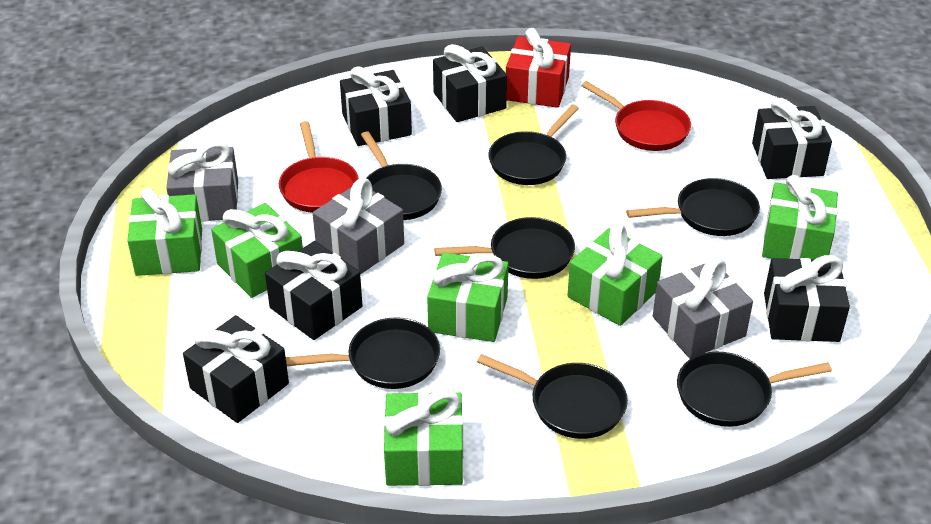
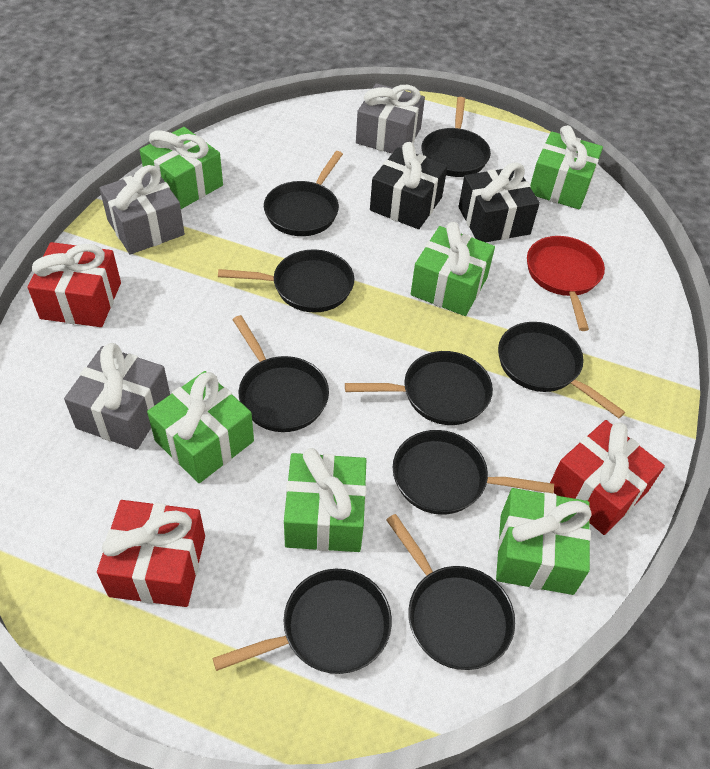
black gift: [183,315,289,423] [265,241,363,340] [340,66,412,146] [433,44,507,122] [752,98,832,179] [764,255,850,342] = 6 -> [370,142,447,229] [458,162,540,242] = 2
black pan: [286,317,440,389] [361,131,442,220] [434,217,575,279] [477,354,628,439] [488,105,579,185] [626,178,760,236] [677,352,832,427] = 7 -> [212,569,392,674] [218,249,354,312] [233,315,329,432] [264,151,343,236] [345,351,493,425] [386,514,515,670] [393,430,554,515] [422,97,491,177] [498,322,625,418] = 9
red gift: [506,28,571,108] = 1 -> [27,242,121,327] [97,500,205,607] [550,420,665,535] = 3
red pan: [279,121,358,213] [582,81,691,151] = 2 -> [527,236,605,331] = 1

